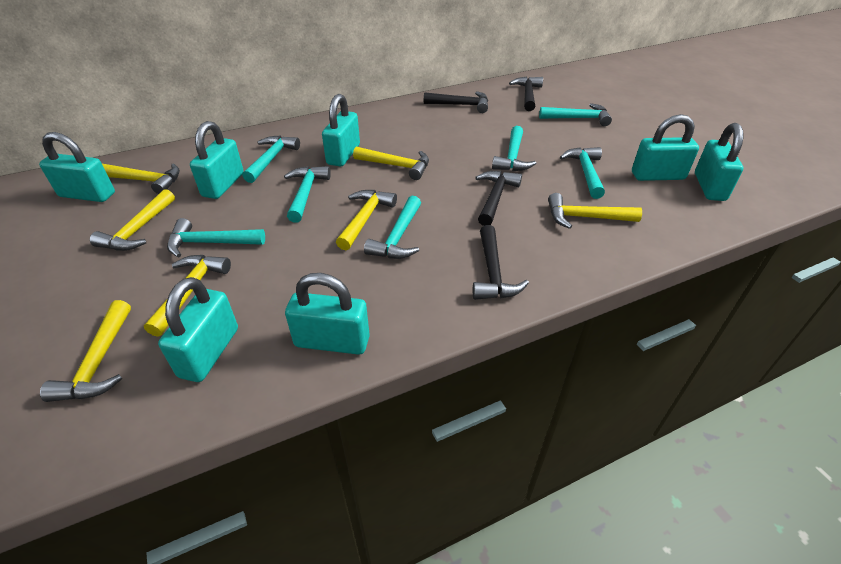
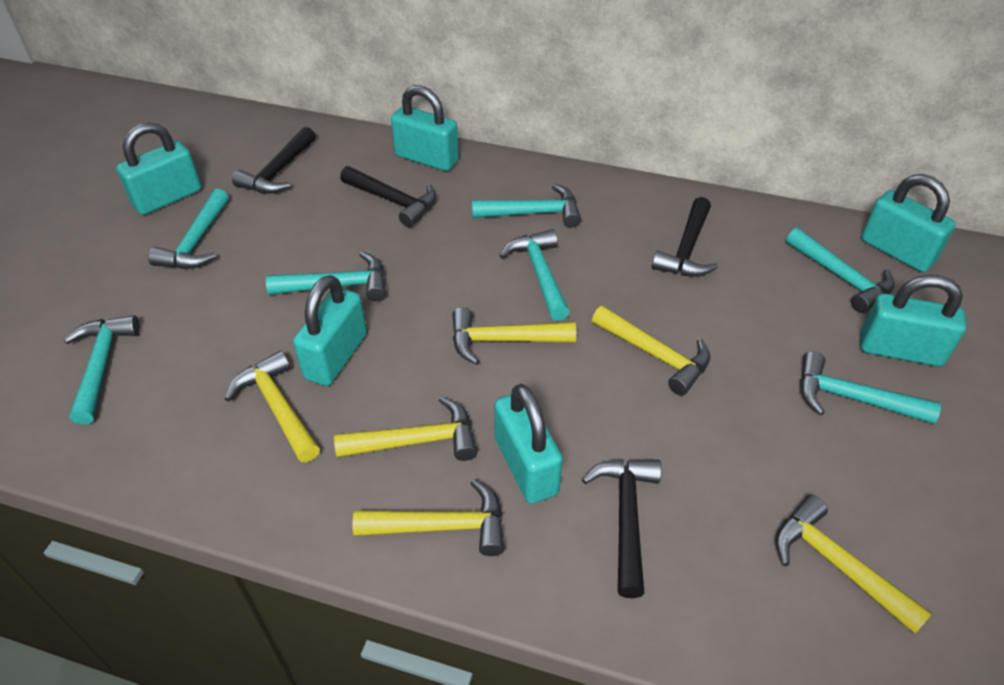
turquoise padlock: [39,132,115,202] [158,277,238,382] [190,121,244,199] [285,273,370,355] [322,94,360,167] [632,114,699,181] [695,123,744,201] = 7 -> [116,122,202,215] [293,275,367,386] [391,85,459,171] [494,384,563,504] [860,275,967,367] [861,174,956,272] = 6
yellow hammer: [40,300,131,402] [90,189,175,251] [102,163,180,194] [144,255,231,337] [336,190,397,250] [353,147,429,180] [548,193,642,229] = 7 -> [225,351,320,462] [334,396,477,461] [353,479,505,556] [452,307,576,365] [592,306,710,395] [775,495,932,634] = 6

